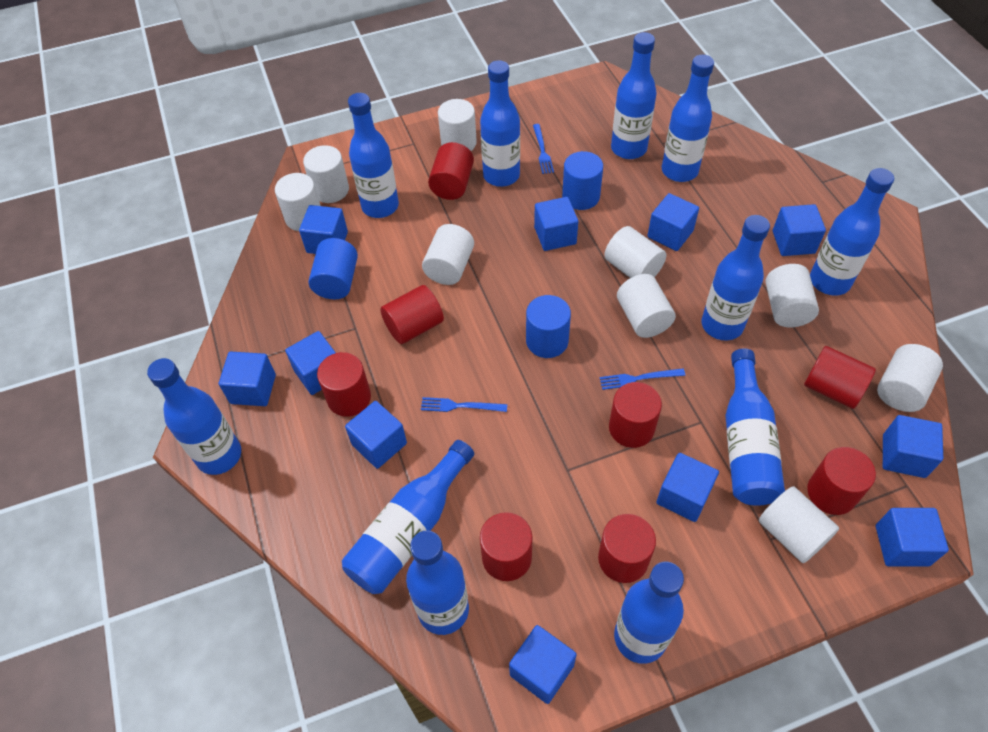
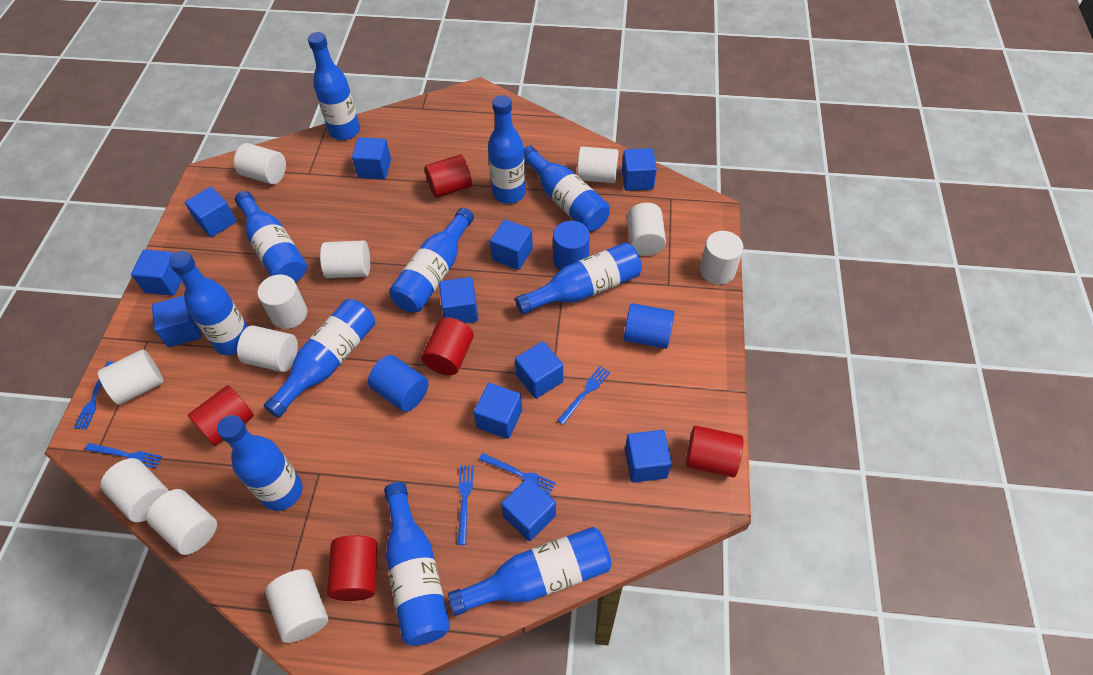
blue fork: [421,397,507,412] [533,124,554,174] [600,368,685,390] = 3 -> [74,361,114,430] [85,443,162,468] [457,466,474,545] [479,453,556,495] [557,366,610,425] = 5
red cylinder: [317,352,371,417] [381,285,444,344] [428,142,474,200] [480,512,533,581] [598,514,656,583] [609,382,662,448] [804,346,876,409] [807,447,876,515] = 8 -> [188,385,254,446] [327,535,377,601] [422,317,474,375] [425,155,472,198] [686,426,743,477] = 5
white cylinder: [275,173,321,231] [303,145,349,203] [422,224,474,285] [438,99,477,151] [604,226,666,278] [617,274,676,338] [759,486,839,563] [766,264,819,327] [877,344,943,412] = 9 -> [98,349,164,405] [101,458,169,522] [146,489,217,555] [234,143,286,185] [237,325,298,372] [257,274,307,329] [265,569,328,643] [320,240,370,278] [577,146,619,183] [627,203,666,256] [700,231,743,285] = 11

